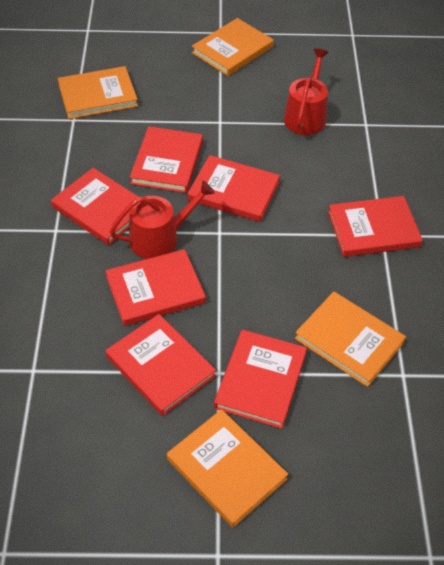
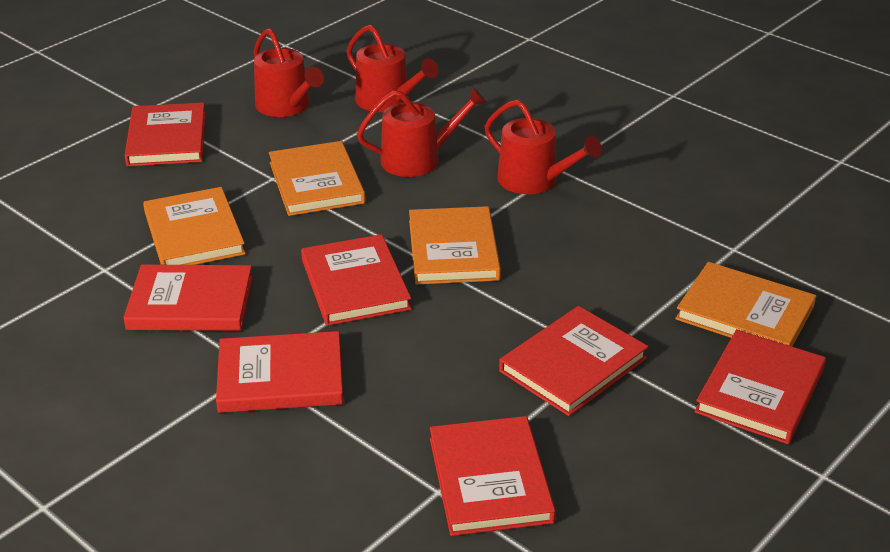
red watering can: [110,181,215,259] [284,48,328,135] = 2 -> [254,28,324,117] [346,25,439,112] [357,87,487,177] [485,100,602,194] = 4

